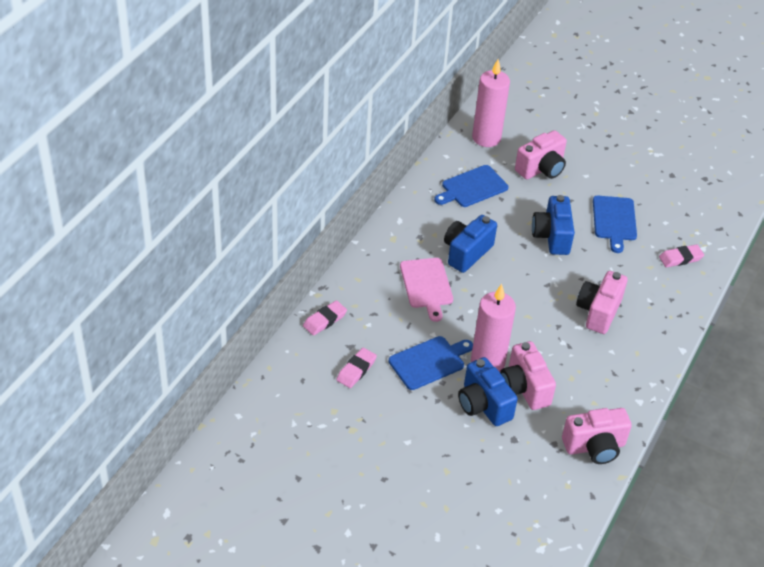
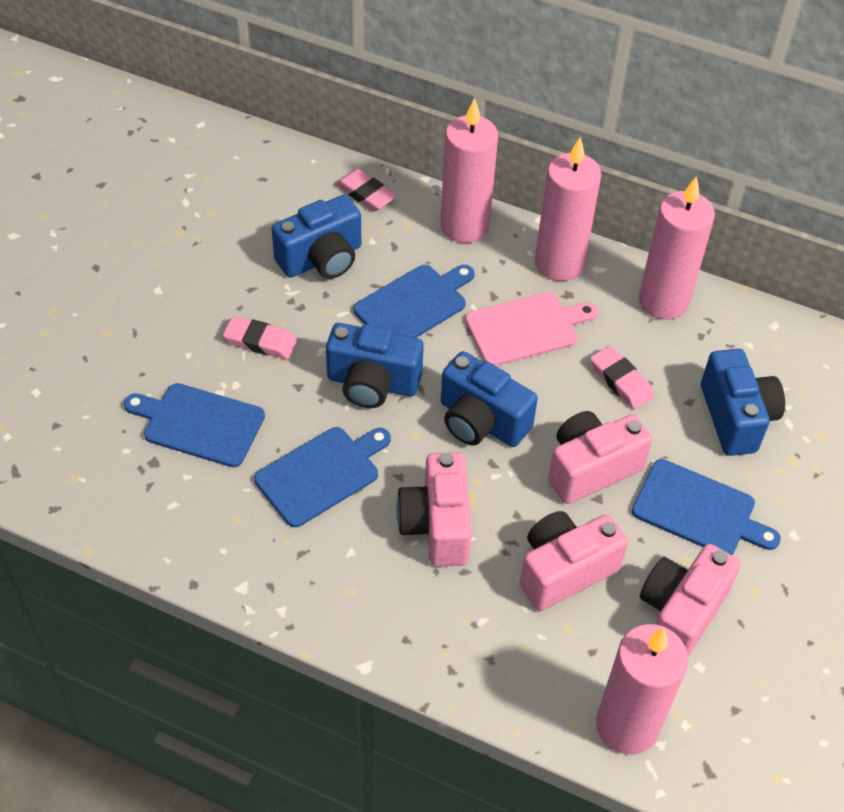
blue camera: [444,215,497,273] [458,357,518,426] [532,195,575,255] = 3 -> [272,195,361,279] [326,323,424,408] [441,351,538,447] [701,349,785,456] = 4
blue cutting board: [389,336,473,390] [434,165,508,207] [593,196,637,253] = 3 -> [124,383,265,467] [254,427,391,527] [353,265,475,338] [632,459,781,555] = 4
pink candle: [471,284,516,372] [472,59,510,147] = 2 -> [440,98,498,243] [535,137,601,281] [596,624,688,755] [639,176,715,320] = 4

